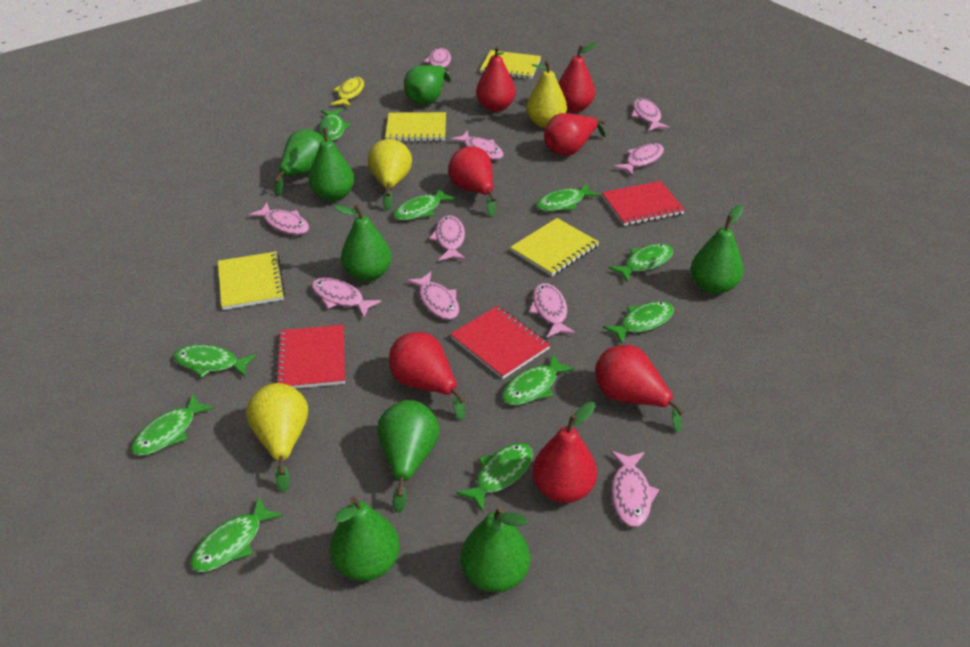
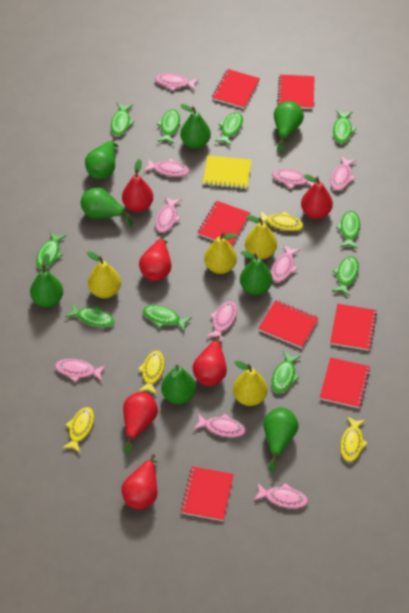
red notebook: [275,325,345,389] [450,306,550,379] [602,181,685,226] = 3 -> [181,466,234,521] [198,201,250,246] [212,69,260,109] [258,300,319,348] [277,75,315,109] [320,357,370,408] [330,304,377,351] = 7
red pear: [389,332,465,420] [448,146,496,217] [476,46,516,112] [532,402,597,503] [544,113,606,156] [558,42,598,112] [595,345,684,432] = 7 -> [122,159,153,212] [122,454,158,510] [123,392,158,455] [139,234,171,281] [192,335,227,386] [301,174,333,219] = 6
yellow fish: [331,77,364,107] = 1 -> [62,407,94,453] [138,351,165,394] [256,210,303,231] [340,416,368,462] = 4
yellow notebook: [218,252,285,310] [385,112,446,141] [480,50,541,79] [510,218,599,276] = 4 -> [203,155,252,189] = 1
yellow pear: [246,383,308,492] [368,139,412,211] [526,61,567,128] = 3 -> [87,251,121,298] [204,232,237,274] [233,361,268,406] [245,215,277,259] = 4

